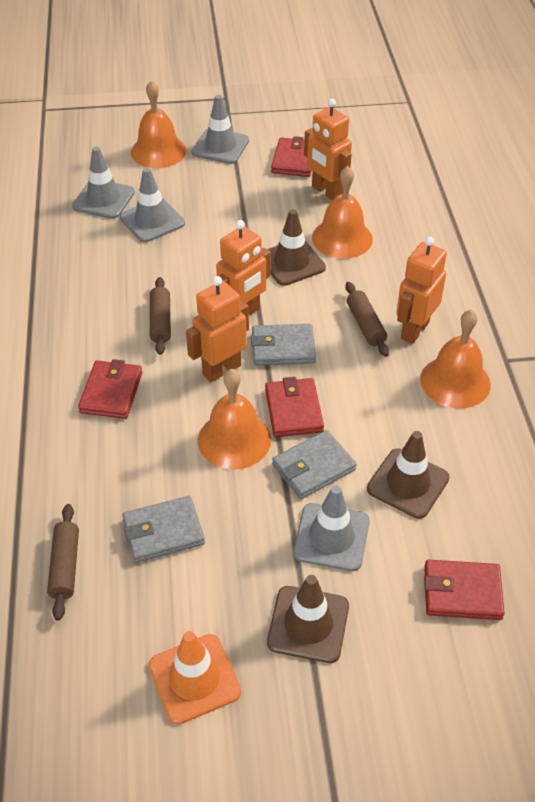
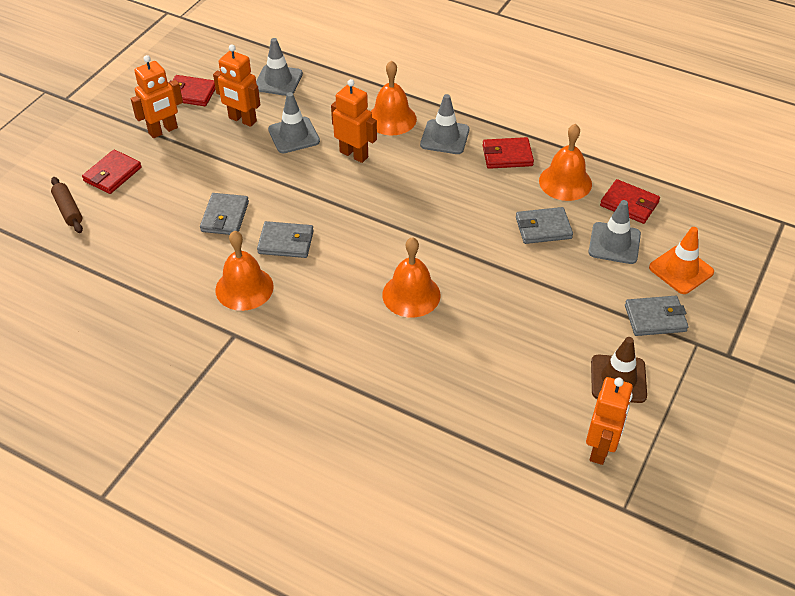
brown rolling pin: [47,504,79,621] [150,277,171,355] [345,282,389,357] = 3 -> [51,177,83,233] = 1
brown traffic cone: [267,209,326,286] [267,575,349,663] [367,431,450,519] = 3 -> [591,337,647,403] = 1
grey wallet: [122,496,205,563] [251,324,316,366] [272,430,357,499] = 3 -> [200,193,249,235] [257,221,314,258] [516,207,573,244] [625,296,688,336] = 4

